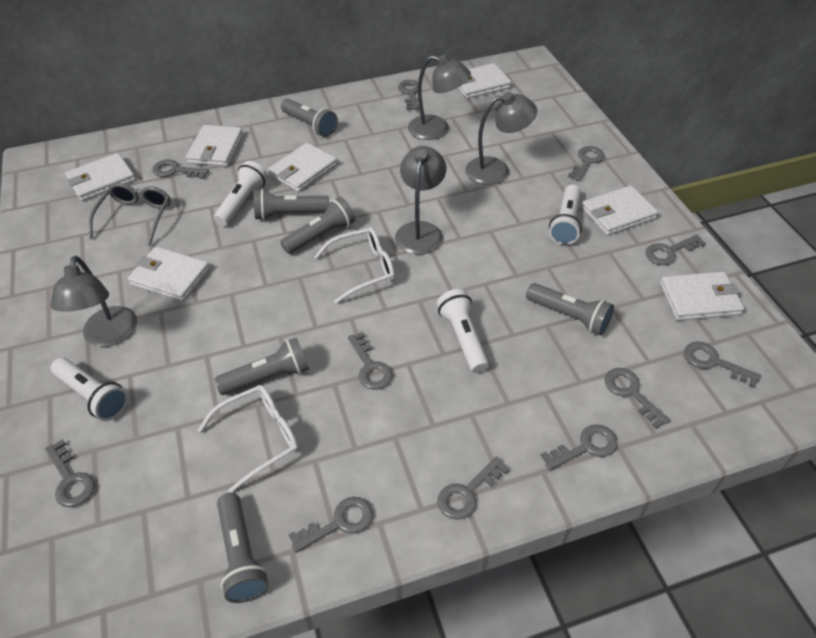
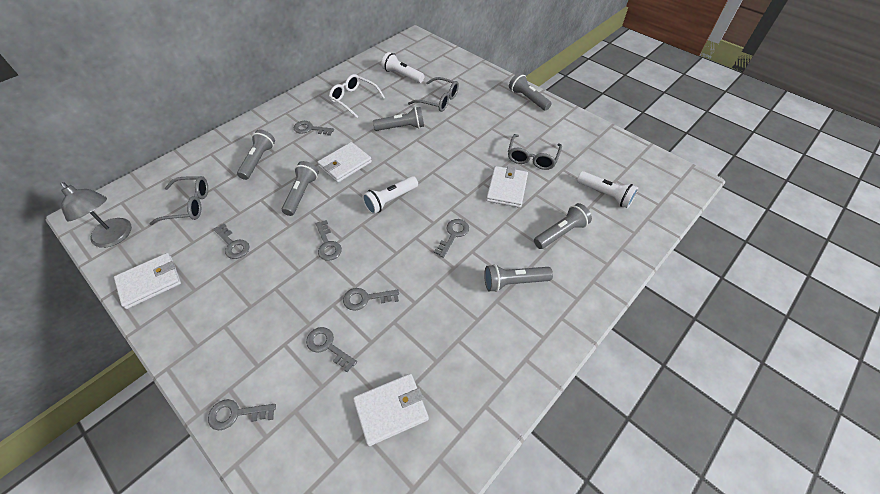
grey glasses: [89,183,171,246] = 1 -> [150,176,208,225] [408,77,459,112] [508,134,562,170] = 3
grey key: [45,439,95,507] [152,159,209,179] [288,497,373,553] [348,332,393,390] [398,80,419,110] [437,457,509,520] [541,424,618,470] [568,146,604,181] [605,368,670,429] [645,234,706,265] [684,342,761,388] = 11 -> [208,399,276,430] [214,223,250,259] [294,121,334,136] [306,327,357,372] [316,220,342,261] [343,288,399,311] [434,219,469,258] = 7
grey lamp: [51,255,137,347] [395,146,446,255] [408,55,471,140] [465,92,537,185] = 4 -> [61,182,132,248] = 1
white flashlight: [51,358,128,421] [214,161,268,226] [437,289,489,373] [549,184,582,245] = 4 -> [362,176,418,214] [381,52,424,83] [577,171,638,208] = 3
white glasses: [198,385,299,493] [314,227,395,304] = 2 -> [329,74,385,118] = 1
white wallet: [65,153,136,201] [127,247,210,302] [186,125,243,166] [268,143,337,192] [458,63,511,99] [581,185,658,235] [660,271,744,321] = 7 -> [114,253,181,309] [317,142,372,183] [353,374,429,446] [486,166,528,208] = 4

